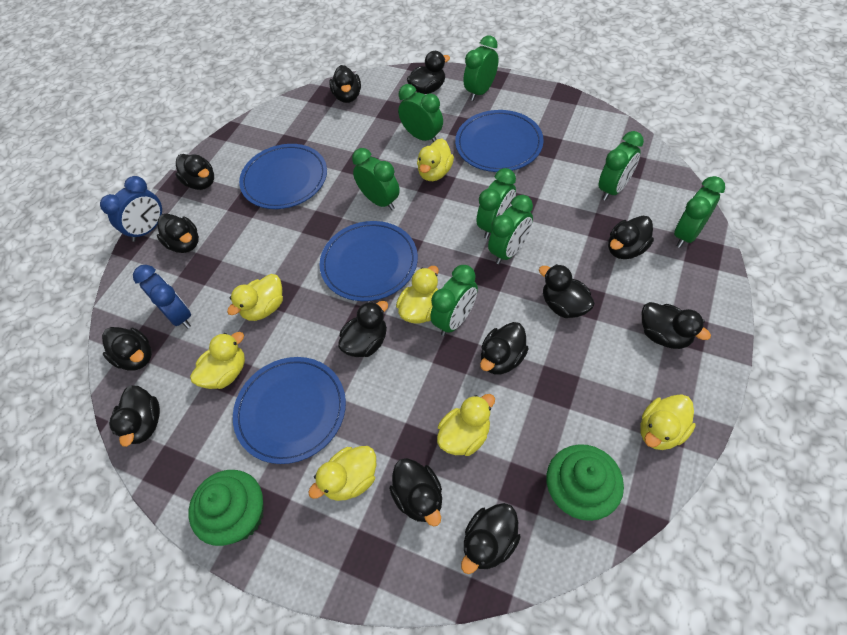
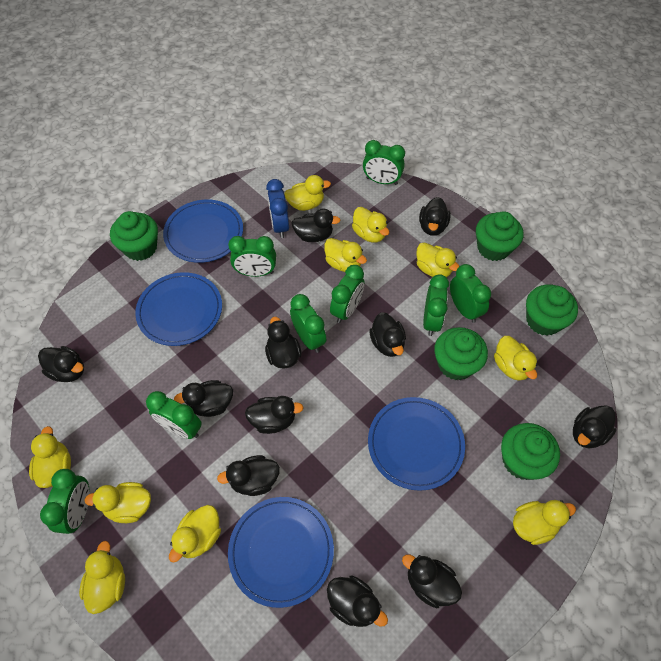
black duck: [102,327,152,371] [109,385,160,447] [157,213,199,253] [175,154,214,190] [329,65,361,103] [338,301,388,357] [389,458,442,527] [407,51,450,94] [461,503,521,574] [480,322,529,375] [539,264,595,318] [608,216,654,259] [642,302,711,349] = 13 -> [38,346,84,382] [174,380,233,417] [217,455,280,496] [245,396,304,434] [265,317,302,369] [291,208,341,242] [327,575,388,627] [369,312,406,357] [402,554,462,608] [419,197,451,236] [573,405,616,448] = 11
blue clock: [100,176,162,242] [133,265,191,329] = 2 -> [266,179,289,238] = 1
green cupcake: [189,470,264,546] [546,444,624,521] = 2 -> [110,211,158,261] [434,327,488,380] [476,211,523,261] [501,423,560,480] [526,284,578,336] = 5
yellow duck: [190,332,245,389] [227,274,283,321] [308,446,376,501] [396,266,439,324] [417,139,454,181] [437,394,495,456] [640,394,696,450] = 7 -> [29,426,71,488] [79,541,125,614] [84,482,151,523] [169,505,221,562] [284,175,331,211] [324,238,367,272] [352,207,389,242] [416,242,459,277] [494,336,538,381] [513,500,576,545] = 10

